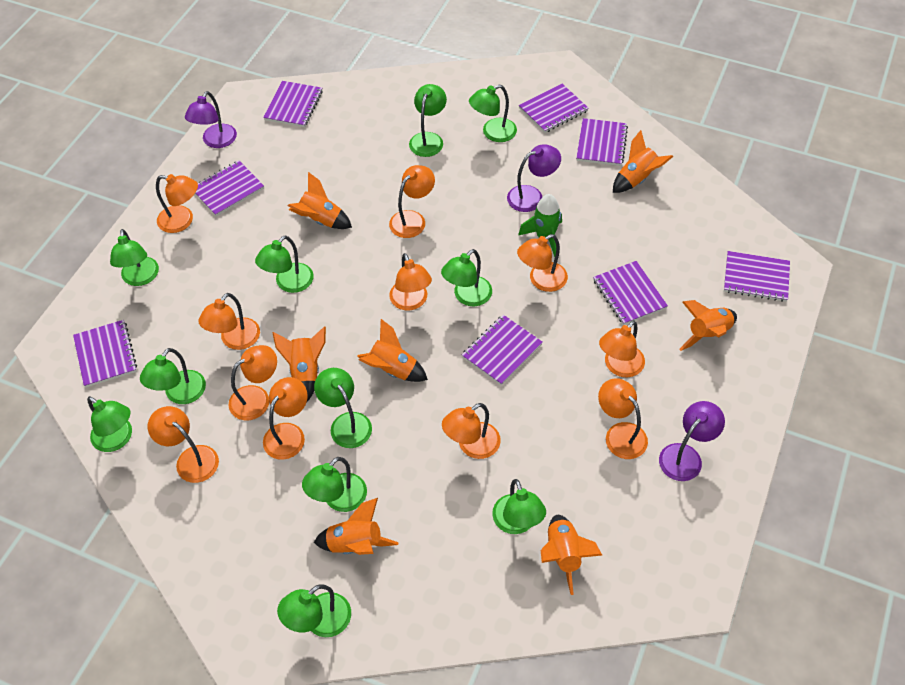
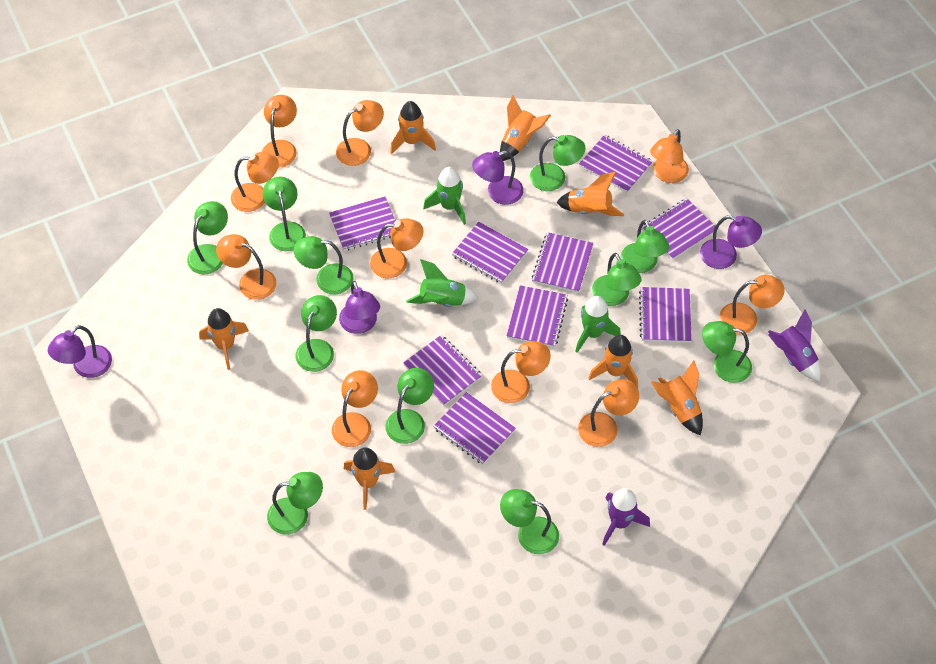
green rocket: [518,194,562,257] = 1 -> [406,259,478,307] [423,167,466,225] [575,296,621,353] = 3
orange lamp: [148,406,219,483] [156,174,198,233] [198,293,260,350] [229,345,277,420] [263,377,308,460] [389,165,435,238] [389,253,432,310] [442,403,501,459] [517,234,568,292] [598,378,648,459] [599,320,645,377] = 11 -> [216,234,276,300] [231,152,279,212] [262,95,297,168] [332,370,378,447] [336,100,384,166] [370,218,423,278] [491,341,551,403] [578,379,639,447] [650,129,689,183] [719,275,785,334] = 10
purple lamp: [185,91,237,148] [507,144,561,212] [659,401,725,481] = 3 -> [48,325,112,378] [339,281,380,334] [472,151,524,205] [700,215,762,269] = 4
purple notebook: [73,320,137,387] [195,160,264,216] [263,81,323,127] [462,315,543,385] [519,84,589,133] [576,118,628,166] [593,261,668,325] [724,251,790,302] = 8 -> [329,196,396,251] [403,335,482,406] [433,392,516,465] [452,222,528,284] [506,285,568,347] [532,232,594,293] [579,135,653,193] [639,287,692,343] [642,198,718,260] = 9
purple rocket: none = 0 -> [602,488,650,546] [768,310,821,381] = 2

